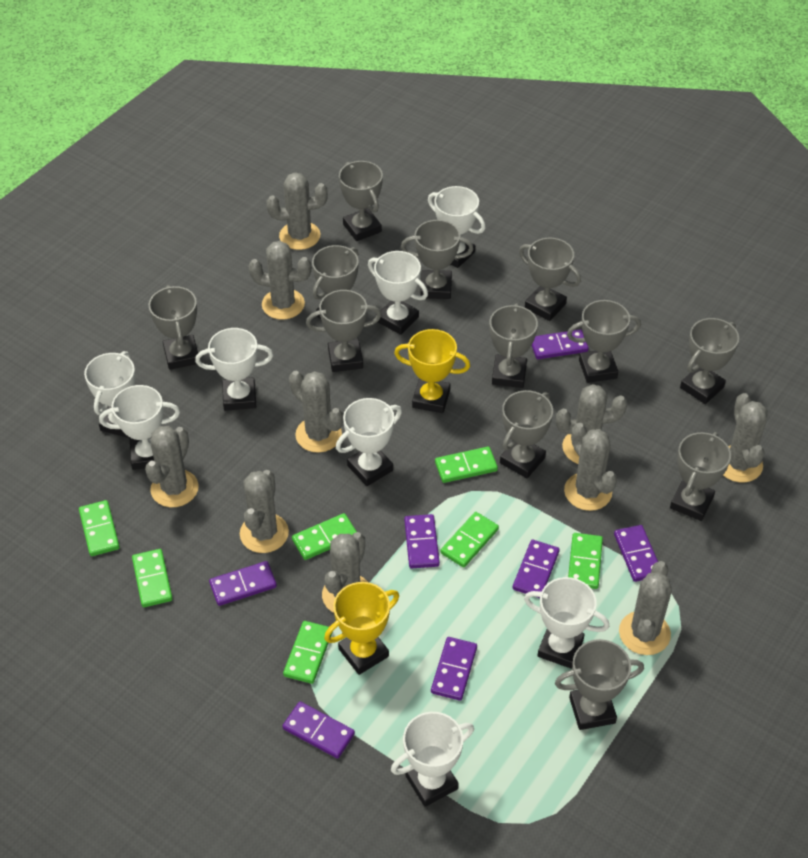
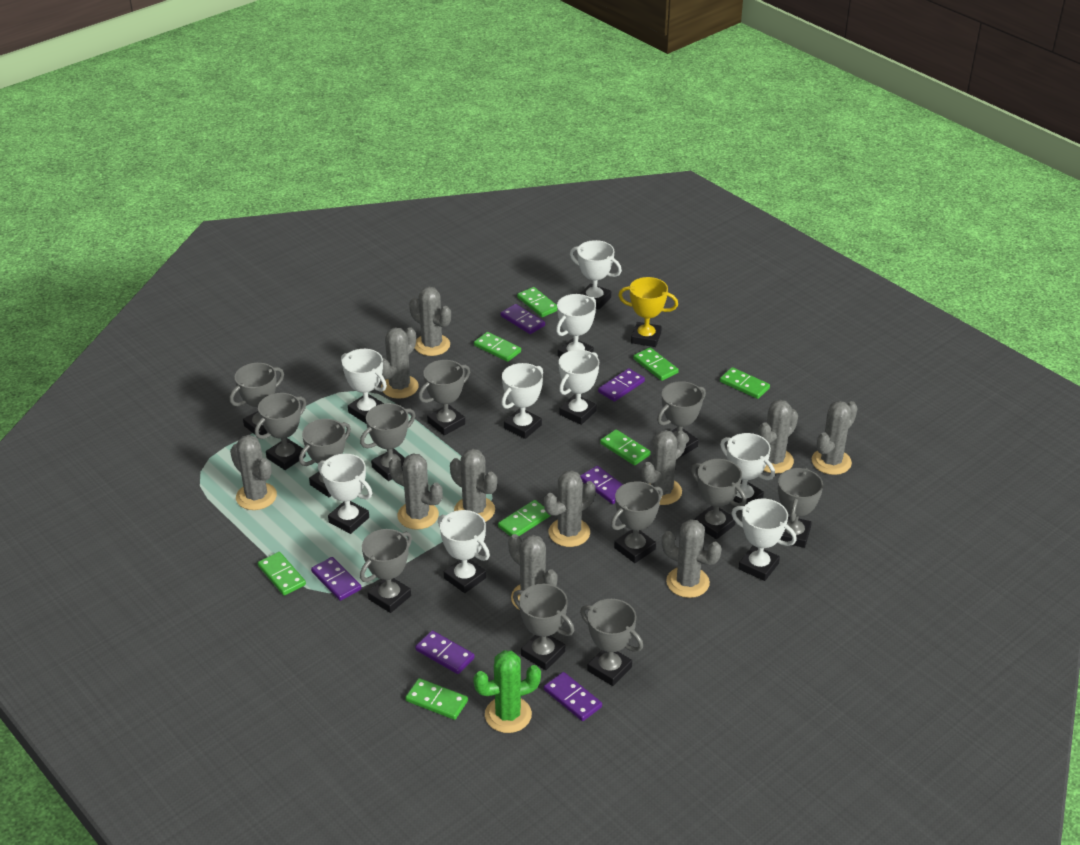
green cactus: none = 0 -> [473,650,541,733] = 1
green domino: [79,500,120,556] [132,549,173,607] [283,621,333,684] [292,513,357,560] [435,446,498,483] [441,512,499,568] [568,533,603,589] = 7 -> [258,552,306,596] [405,678,468,720] [474,332,521,362] [498,500,551,537] [517,287,557,317] [600,429,651,466] [633,347,679,381] [720,367,770,399] = 8
grey cactus: [145,426,199,507] [240,470,289,553] [249,241,311,320] [266,172,328,250] [289,371,343,453] [322,532,368,613] [556,384,627,464] [564,423,617,511] [619,561,672,655] [723,393,768,482] = 10 -> [230,435,277,510] [381,327,419,399] [389,453,443,530] [409,287,451,356] [450,448,497,522] [508,534,558,610] [544,470,596,547] [641,430,687,505] [662,519,721,598] [758,399,798,474] [812,401,858,475] = 11
purple domino: [209,561,277,606] [282,701,355,759] [404,514,440,569] [431,637,477,701] [513,540,560,598] [531,329,589,359] [614,525,658,582] = 7 -> [311,557,361,601] [415,630,475,674] [501,304,545,334] [544,672,602,721] [580,466,623,504] [598,368,645,402] = 6
white trophy: [84,351,136,438] [99,385,180,470] [195,328,273,411] [336,398,402,486] [368,251,428,335] [391,712,474,807] [428,186,486,268] [524,577,609,669] = 8 -> [318,454,372,534] [341,349,387,424] [438,510,490,593] [501,363,543,439] [556,294,596,357] [559,350,599,425] [570,240,622,310] [720,433,775,511] [732,499,797,581] = 9
yellow trophy: [324,582,399,675] [394,329,470,413] = 2 -> [618,277,678,347] = 1

